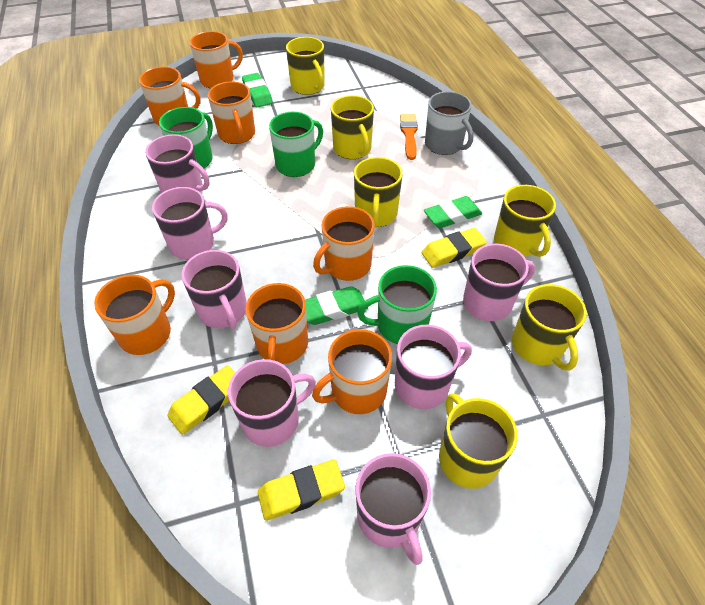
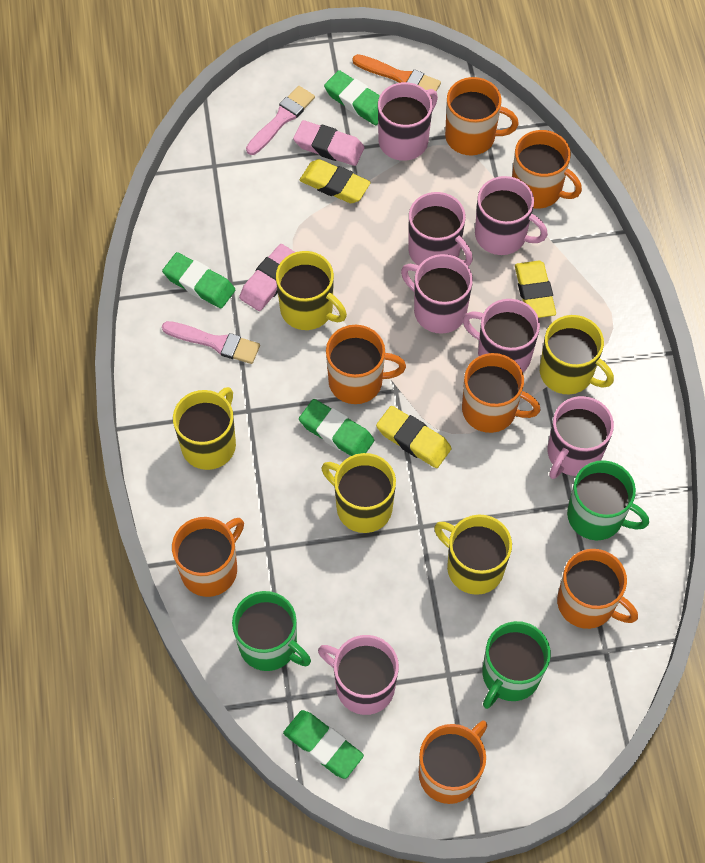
green eraser: [242,73,273,107] [305,286,368,325] [424,196,482,228] = 3 -> [162,252,235,308] [283,710,364,779] [299,399,374,456] [324,70,380,125] = 4
grey mug: [425,91,474,155] = 1 -> none = 0
pink brush: none = 0 -> [162,321,260,364] [246,86,315,155] = 2
pink eraser: none = 0 -> [239,244,295,311] [293,120,365,166] = 2
yellow mug: [286,37,325,95] [331,95,374,159] [354,157,403,228] [439,393,518,489] [494,185,556,257] [512,284,587,371] = 6 -> [173,387,236,470] [276,251,347,330] [322,453,396,533] [434,514,512,595] [540,315,614,394] = 5

